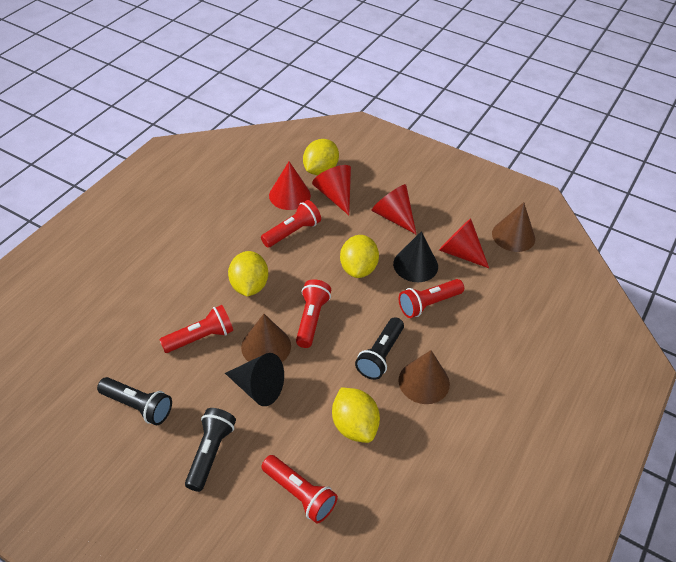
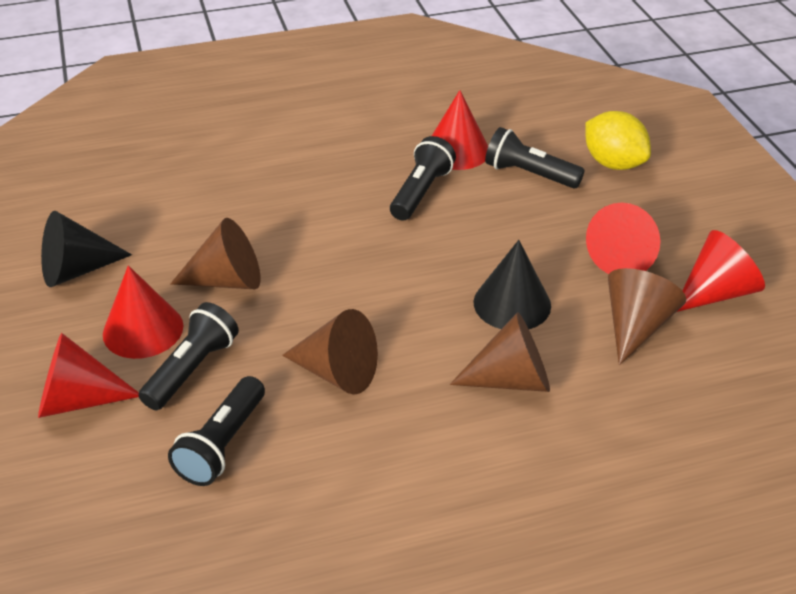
black flashlight: [97,377,172,425] [185,408,236,492] [355,317,404,380] = 3 -> [138,302,239,410] [168,376,265,486] [390,136,456,221] [485,127,585,189] = 4
brown cone: [241,314,291,362] [398,350,450,404] [492,202,535,252] = 3 -> [170,218,260,289] [282,309,378,395] [450,312,550,392] [608,268,686,365] = 4
red cone: [269,161,311,210] [312,165,351,215] [372,184,417,235] [439,218,489,268] = 4 -> [38,333,139,418] [103,265,184,359] [432,90,488,170] [586,203,660,274] [677,230,765,312] = 5
red flashlight: [159,305,233,353] [261,200,321,247] [261,455,338,523] [296,279,331,348] [399,279,464,318] = 5 -> none = 0
yellow lemon: [228,251,268,297] [303,139,339,175] [332,387,380,443] [340,235,379,278] = 4 -> [585,111,651,170] = 1

